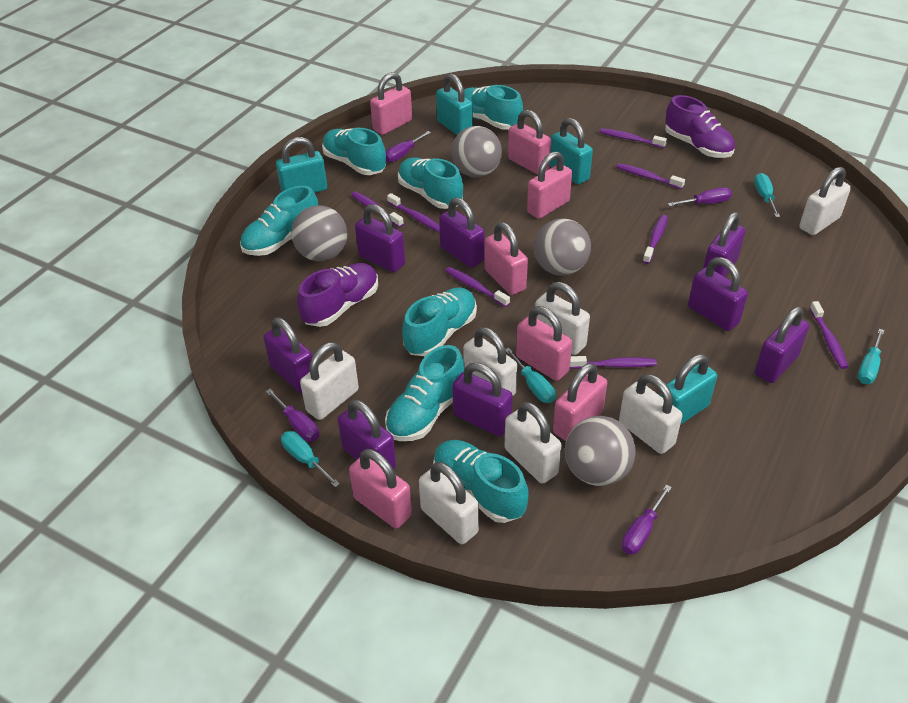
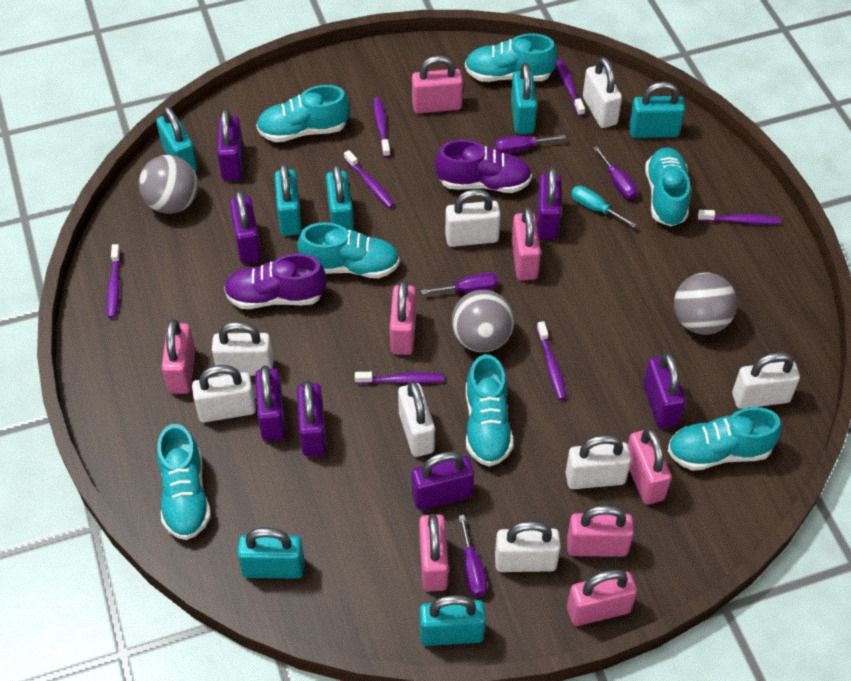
grey ball: [291,205,347,261] [451,126,502,177] [534,218,591,276] [565,416,636,486] = 4 -> [139,155,198,214] [451,290,514,352] [674,273,737,335] = 3
pink padlock: [349,449,412,529] [370,72,412,135] [484,222,528,295] [508,110,551,175] [516,306,572,381] [527,151,572,219] [553,363,607,441] = 7 -> [161,319,196,394] [390,280,416,355] [412,56,463,114] [419,514,449,592] [512,207,541,280] [567,505,634,557] [567,569,637,626] [628,428,672,505] = 8
purple padlock: [263,317,313,393] [338,399,396,469] [355,204,405,272] [439,198,485,268] [452,363,513,437] [688,257,748,331] [703,212,745,277] [755,306,809,383] = 8 -> [217,109,243,181] [230,190,261,264] [255,366,285,441] [297,381,326,456] [411,451,474,510] [537,167,561,240] [643,353,686,429] = 7
purple toothbrush: [351,192,404,227] [387,193,440,233] [446,267,510,307] [570,356,657,369] [600,128,667,148] [616,163,685,189] [643,215,668,264] [810,301,848,369] = 8 -> [107,244,121,318] [344,150,395,208] [355,372,444,384] [373,97,390,157] [537,321,567,400] [556,60,585,116] [698,210,781,224] = 7
turquoise padlock: [276,137,327,193] [436,74,473,135] [550,118,593,184] [660,354,717,425] = 4 -> [156,106,198,172] [237,527,305,579] [275,163,302,236] [326,164,354,231] [420,595,486,646] [511,63,537,134] [629,82,685,138] = 7
turquoise screwdriver: [281,431,340,488] [506,348,556,403] [754,173,780,217] [858,329,885,384] = 4 -> [571,186,637,227] = 1
white padlock: [300,342,359,420] [419,462,479,544] [463,327,517,396] [504,402,561,484] [535,282,590,355] [619,374,682,454] [799,167,851,235] = 7 -> [192,365,256,422] [212,322,274,376] [398,381,435,457] [445,189,501,247] [495,521,561,572] [565,435,631,489] [583,57,622,128] [732,352,800,409] = 8

